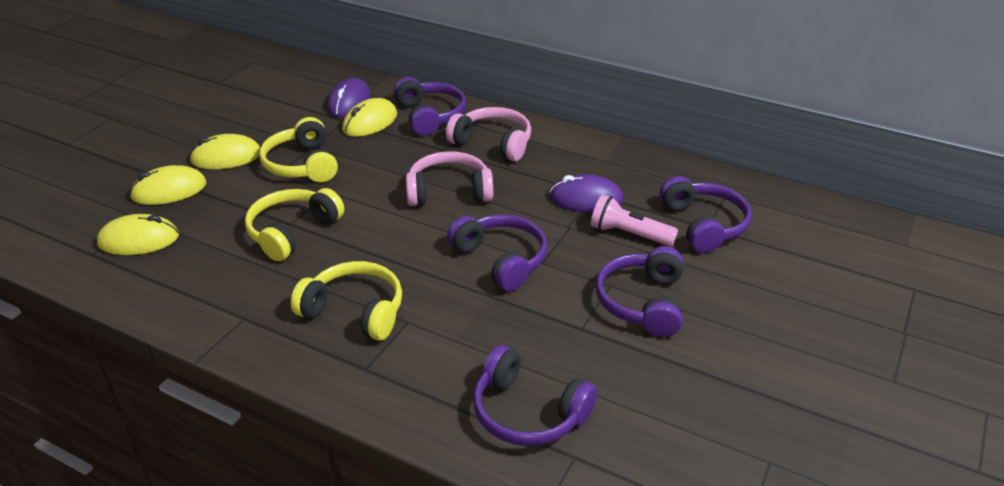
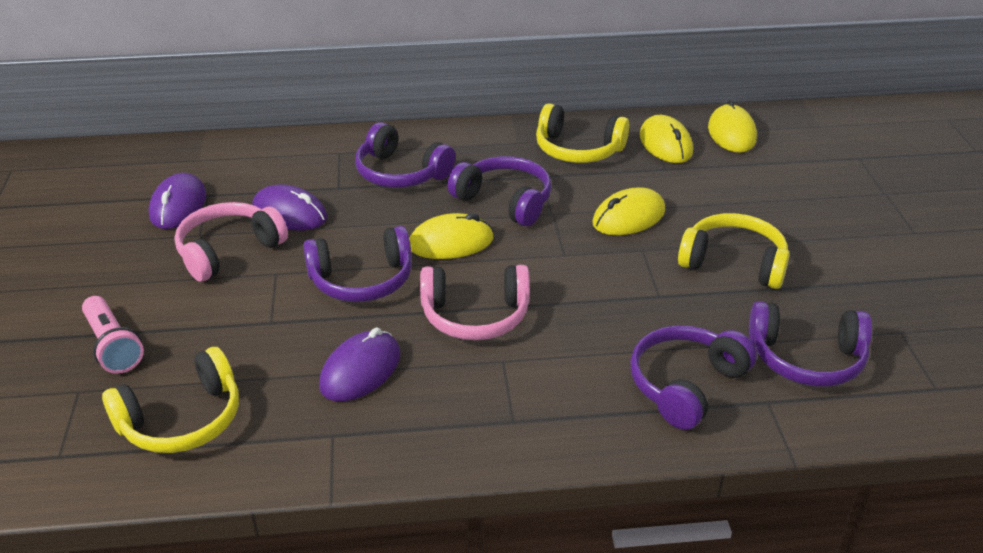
purple mouse: [327,78,371,118] [550,174,624,212] = 2 -> [149,173,206,229] [252,185,327,230] [319,328,400,402] = 3

